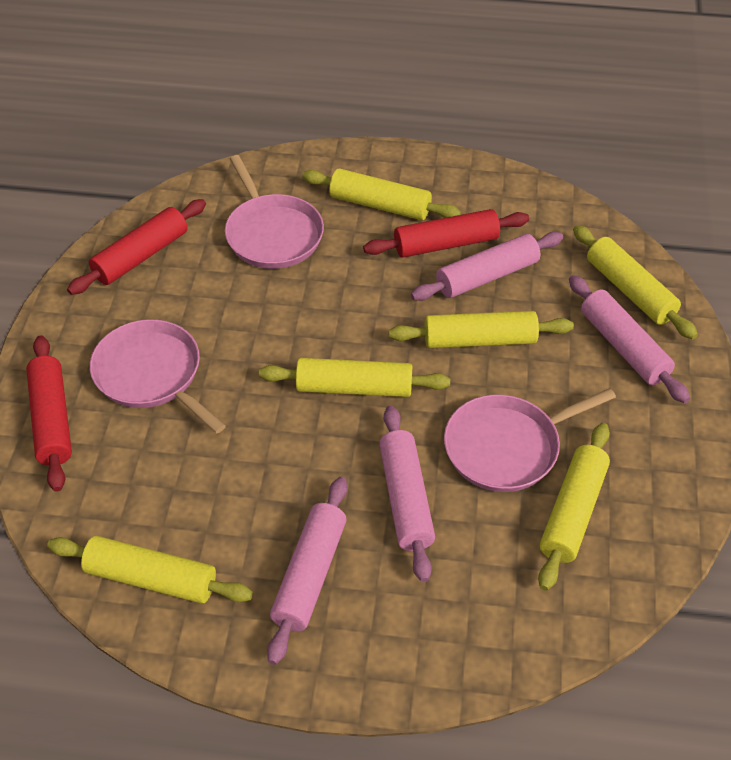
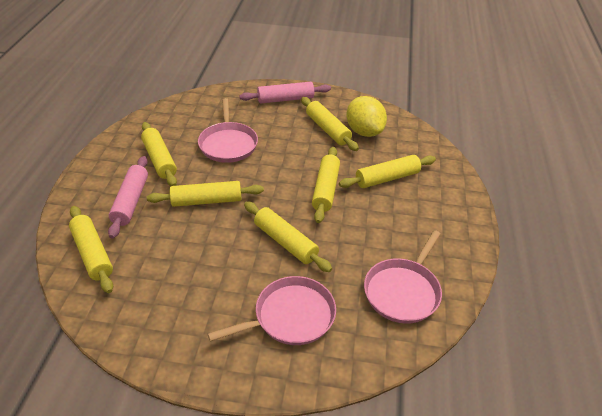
pink rolling pin: [267,477,348,665] [379,406,435,582] [411,232,563,301] [569,275,690,403] = 4 -> [108,156,148,239] [239,82,331,104] = 2
red rolling pin: [26,335,72,492] [67,199,206,295] [363,209,529,258] = 3 -> none = 0
yellow lemon: none = 0 -> [346,96,387,137] = 1
yellow rolling pin: [47,536,253,604] [259,358,450,397] [302,169,461,220] [389,311,574,348] [538,423,610,591] [573,225,698,339] = 6 -> [69,206,113,293] [141,122,177,186] [147,181,264,207] [244,201,332,272] [301,97,359,151] [312,147,340,223] [339,155,436,188] = 7

